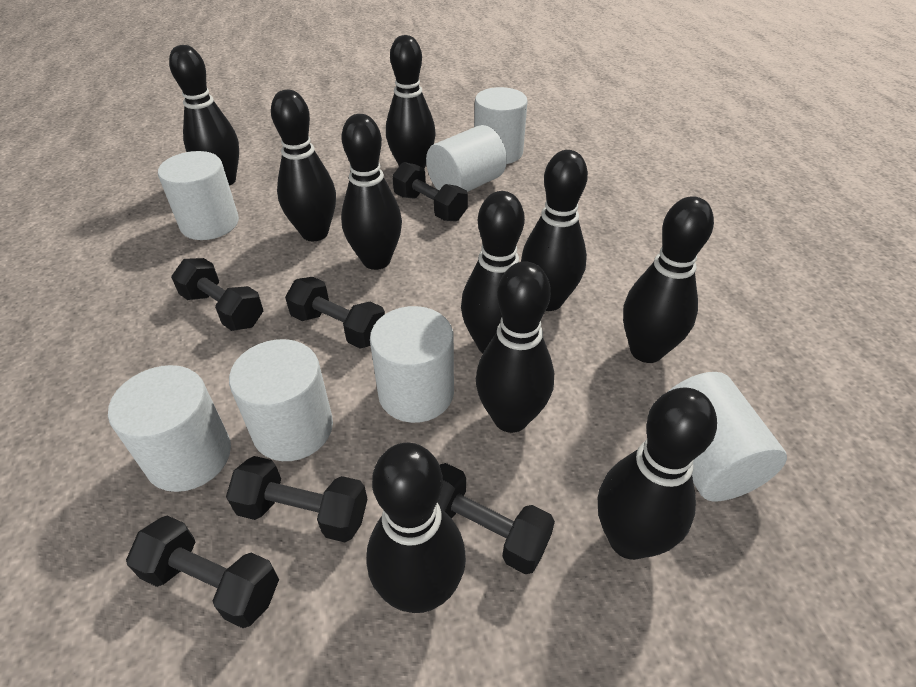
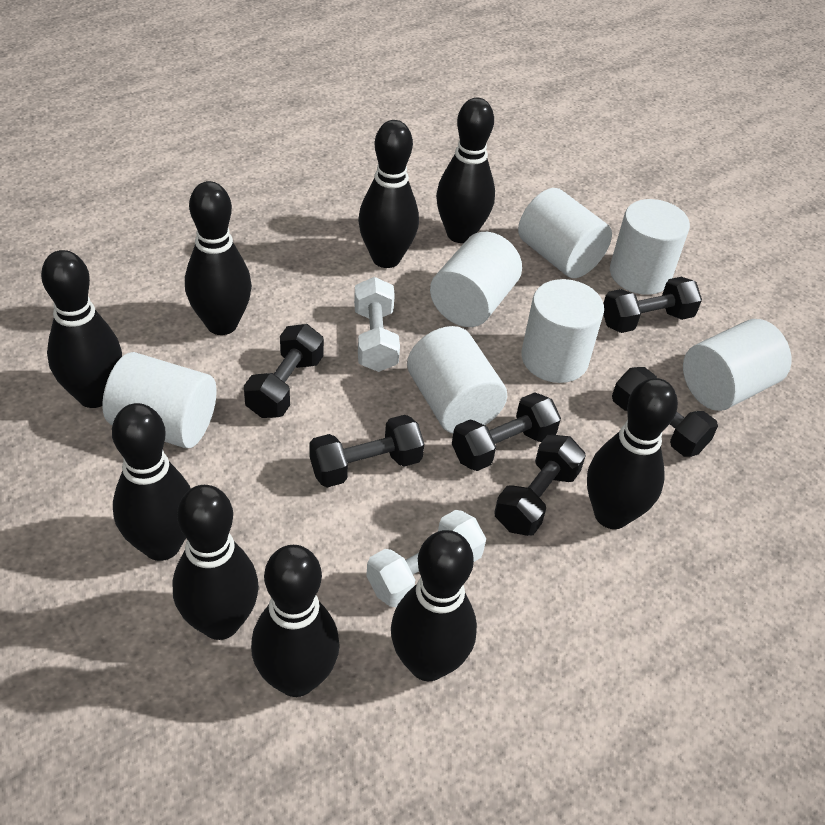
black bowling pin: [169,45,239,186] [271,90,336,241] [341,114,402,270] [367,443,466,613] [386,35,435,169] [461,191,525,353] [476,262,554,433] [521,150,588,311] [598,387,717,560] [623,196,714,363] = 10 -> [41,250,122,408] [112,403,191,561] [172,485,259,640] [185,181,252,335] [251,545,340,697] [358,120,419,268] [391,530,477,681] [436,98,495,243] [587,378,678,529] = 9
white dumbbell: none = 0 -> [354,277,400,372] [366,510,486,607] = 2

